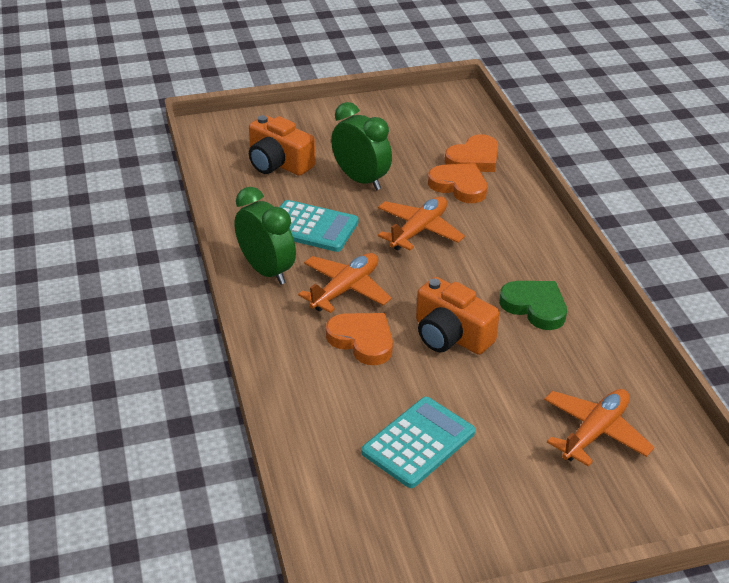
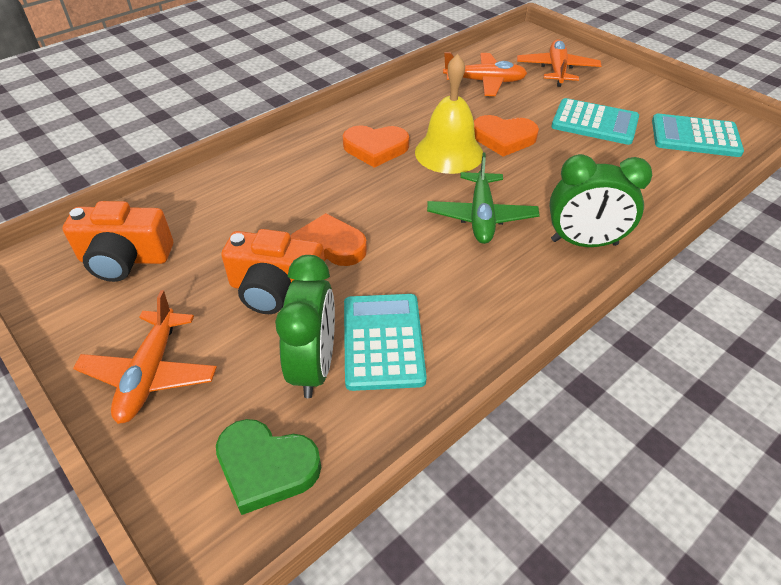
green plane: none = 0 -> [427,152,540,244] = 1
turquoise calculator: [280,200,358,252] [361,397,475,488] = 2 -> [344,294,427,391] [551,98,639,145] [652,114,744,157] = 3
yellow bell: none = 0 -> [415,54,483,174] = 1

